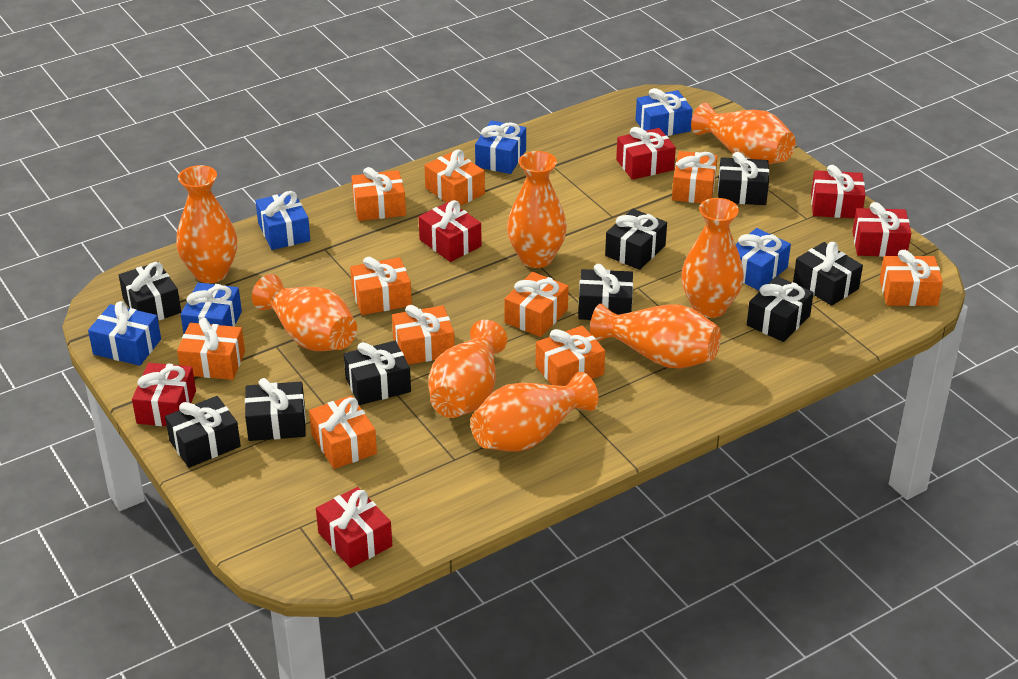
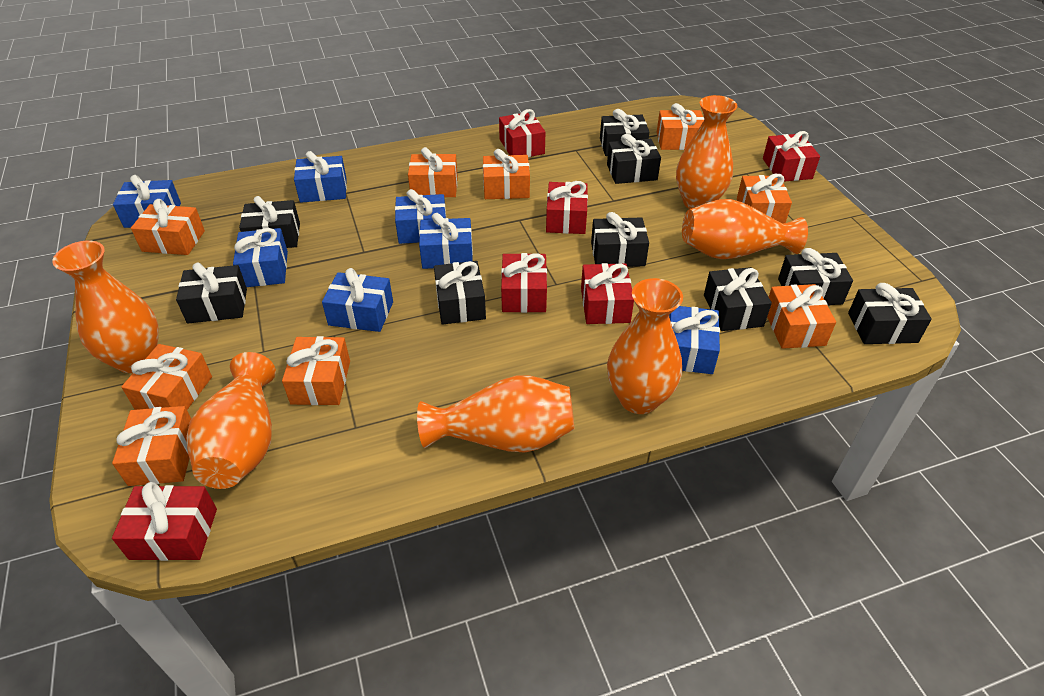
blue gift: [88,301,161,366] [181,282,242,334] [256,191,310,250] [475,120,526,174] [636,88,693,136] [736,228,791,291] = 6 -> [113,175,181,228] [233,228,288,287] [294,151,347,203] [322,268,393,332] [395,189,446,244] [419,213,473,269] [669,306,720,374] = 7
orange gift: [177,318,245,380] [309,395,377,469] [350,257,412,315] [351,167,406,221] [392,305,455,365] [424,149,485,206] [505,272,569,337] [536,325,605,386] [672,151,718,203] [880,250,943,306] = 10 -> [112,406,191,486] [121,344,212,410] [131,199,205,255] [282,336,350,405] [408,147,458,197] [483,149,530,199] [657,103,704,150] [737,174,792,223] [767,284,836,349] = 9
orange vase: [176,165,237,283] [252,274,357,351] [428,320,507,418] [470,372,598,452] [507,151,567,268] [590,303,721,368] [681,198,744,318] [691,103,795,165] = 8 -> [52,241,159,373] [186,352,276,489] [417,375,574,453] [607,278,683,414] [676,95,737,209] [682,199,808,259] = 6

